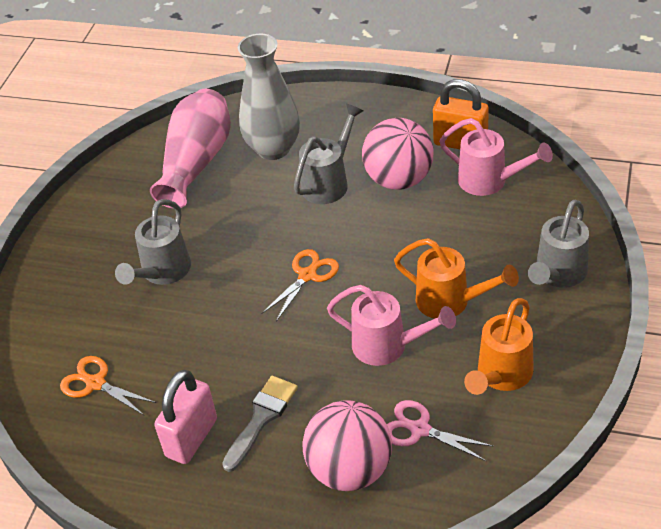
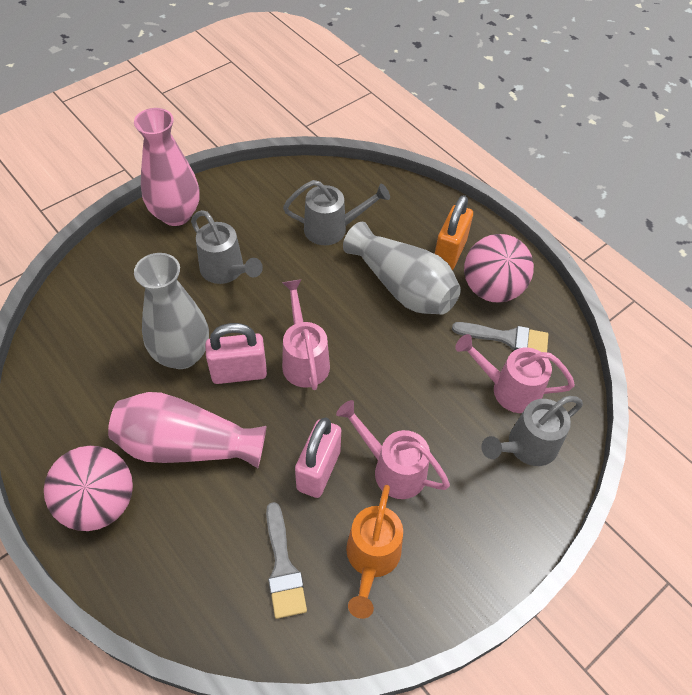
grey brush: [222,376,298,472] = 1 -> [266,502,307,619] [452,322,548,352] = 2
grey vase: [238,34,300,160] = 1 -> [134,253,209,369] [343,222,461,315] = 2
orange scissors: [60,356,156,416] [261,249,339,322] = 2 -> none = 0
orange watering can: [394,238,519,319] [464,298,533,395] = 2 -> [346,485,403,619] = 1
pink padlock: [154,370,217,464] = 1 -> [205,323,267,384] [295,417,341,498] = 2
pink scissors: [387,400,494,461] = 1 -> none = 0
pink vase: [150,89,231,209] = 1 -> [108,392,266,468] [134,108,200,226] = 2
pink watering can: [327,285,456,366] [439,118,553,196] = 2 -> [282,279,330,390] [336,400,450,499] [455,334,575,413] = 3

